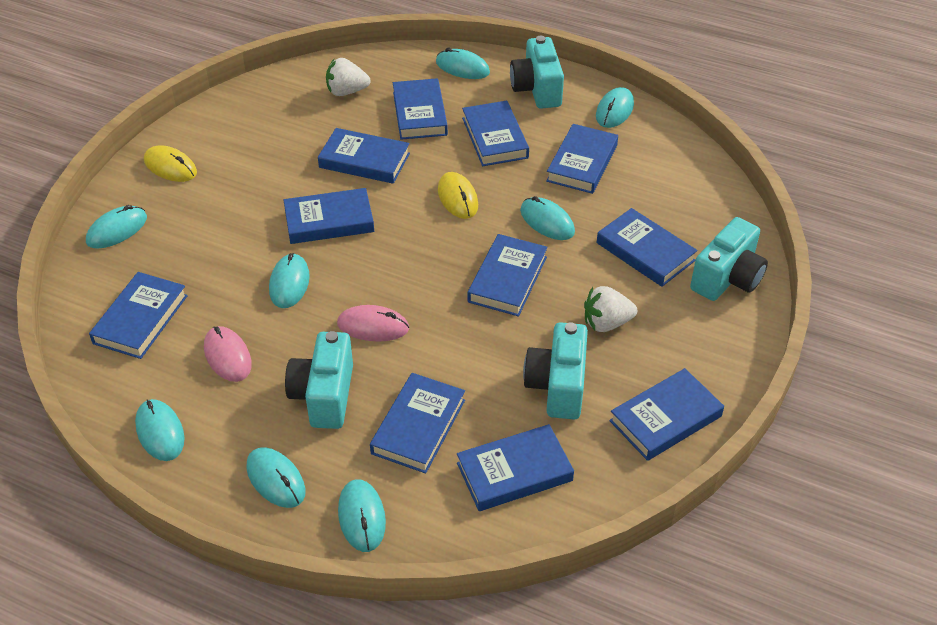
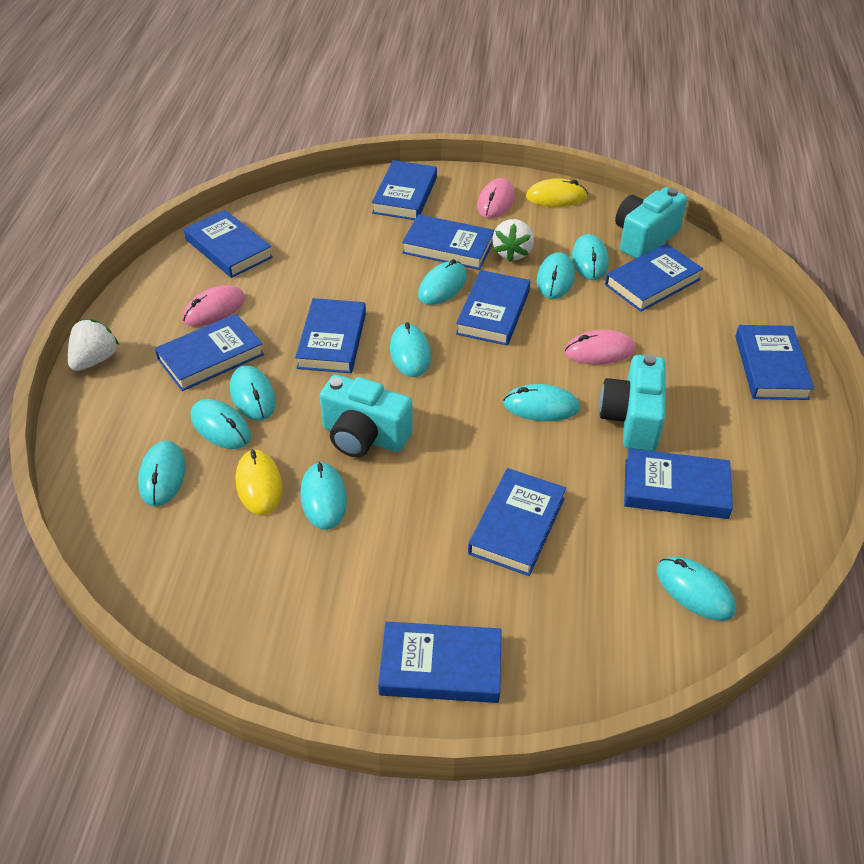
pink mouse: [204,326,252,382] [337,305,409,342] = 2 -> [182,285,245,327] [477,178,515,218] [564,330,636,365] = 3
turquoise camera: [285,331,353,429] [510,36,564,109] [523,322,588,419] [690,217,768,301] = 4 -> [320,374,413,457] [599,354,666,451] [615,187,687,259] = 3
turquoise mouse: [86,205,147,249] [135,399,185,461] [246,447,305,508] [269,253,310,308] [338,479,386,552] [436,47,490,79] [520,196,575,240] [596,87,634,128] = 8 -> [138,441,186,507] [191,399,251,449] [230,365,276,421] [301,462,347,530] [390,322,431,377] [418,259,467,305] [503,384,580,421] [537,252,575,299] [572,234,609,280] [657,557,736,621] = 10

